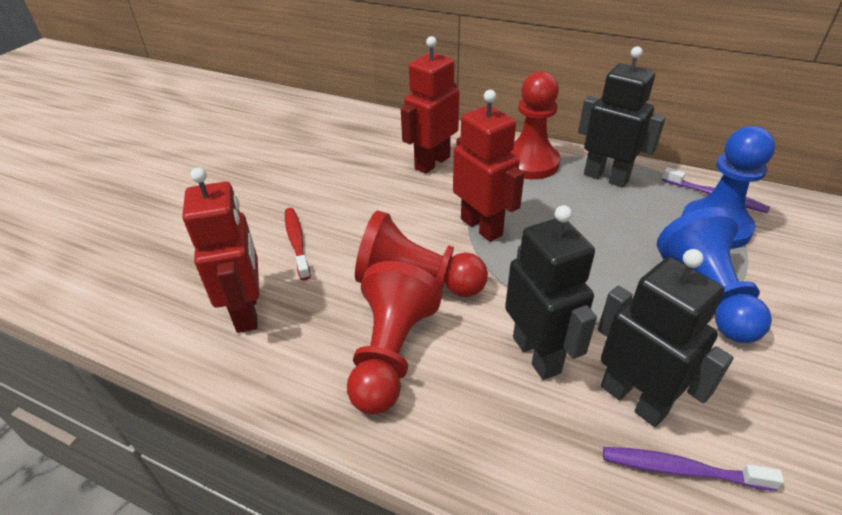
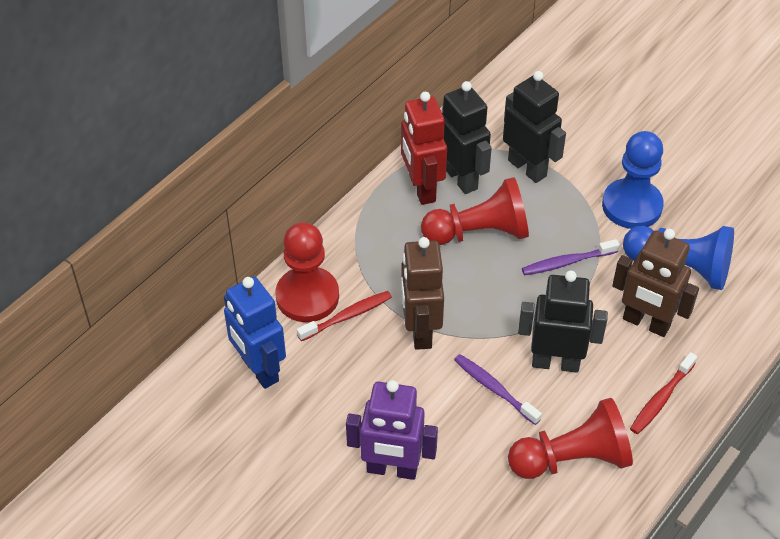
blue robot: none = 0 -> [224,276,286,389] = 1
brown robot: none = 0 -> [401,237,444,350] [612,229,699,337] = 2
purple robot: none = 0 -> [346,380,438,480] = 1
red robot: [182,167,259,333] [401,36,459,174] [453,90,525,242] = 3 -> [401,92,447,205] = 1
red toothbrush: [285,208,311,280] = 1 -> [297,291,392,341] [630,352,697,434] = 2

